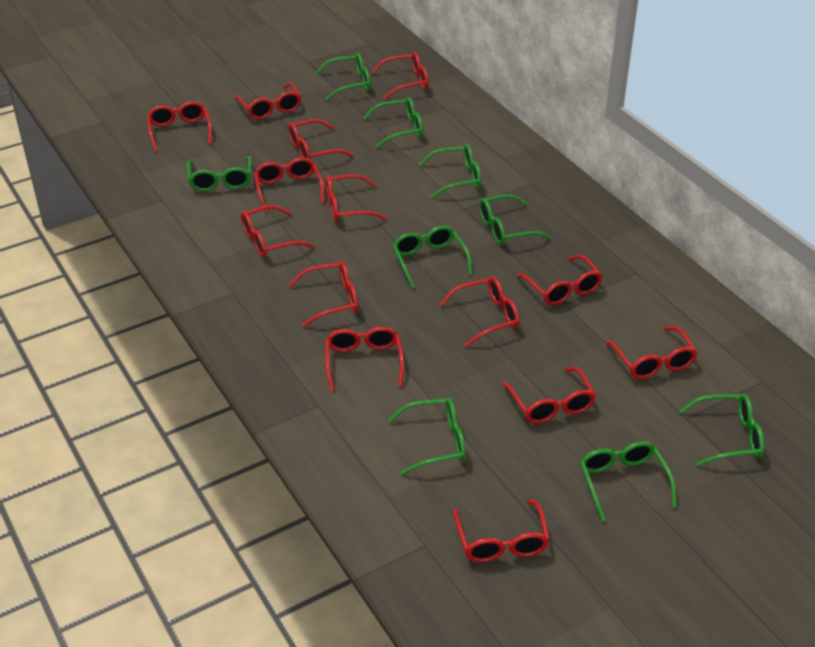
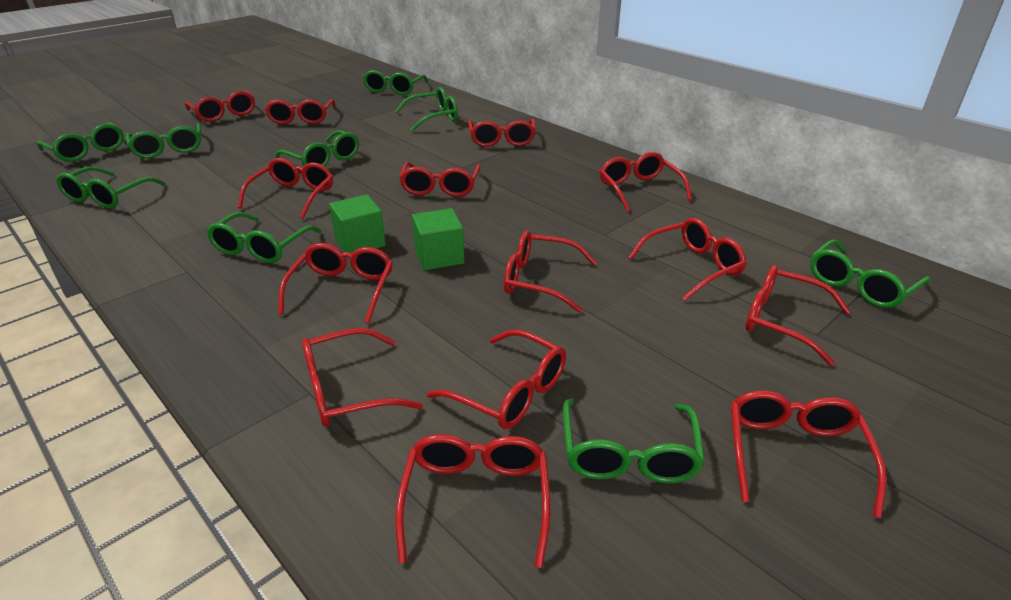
green cube: none = 0 -> [329,195,386,254] [412,208,465,270] = 2

